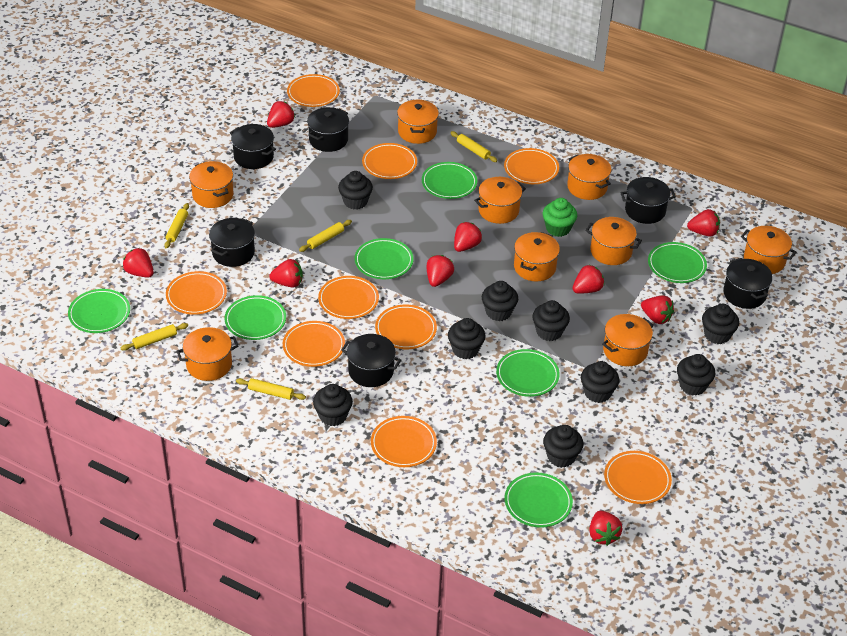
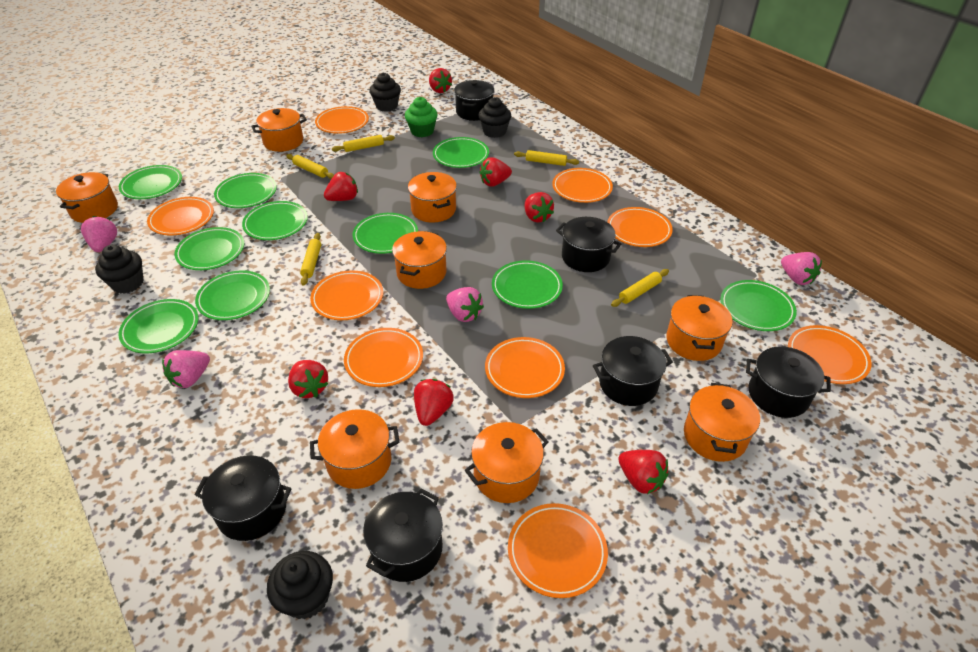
black cupcake: [313,384,353,426] [338,171,373,209] [448,318,485,359] [482,281,518,321] [532,300,570,341] [543,425,583,468] [581,361,619,403] [677,354,715,396] [702,304,739,344] = 9 -> [95,245,143,294] [267,551,333,619] [369,73,401,112] [479,97,511,138] = 4
green plate: [68,289,130,333] [225,295,286,340] [355,238,413,279] [422,162,477,199] [496,349,560,397] [505,473,573,528] [648,242,707,283] = 7 -> [118,299,199,353] [119,165,182,199] [174,227,244,270] [195,270,270,320] [214,173,277,208] [242,201,308,240] [353,213,418,254] [433,137,489,168] [492,260,563,309] [720,280,797,331] = 10
orange pot: [176,327,238,381] [189,161,234,208] [397,100,439,144] [474,177,526,224] [514,232,560,281] [567,154,611,200] [586,217,642,265] [602,314,654,366] [741,226,797,274] = 9 -> [56,172,118,223] [251,108,307,152] [310,409,400,489] [392,231,447,289] [408,172,457,223] [465,422,548,503] [666,295,733,361] [684,383,760,462] = 8
pink strawberry: none = 0 -> [81,216,117,252] [162,350,210,388] [446,287,484,322] [781,252,822,285] = 4
red strawberry: [123,248,154,278] [267,101,295,128] [269,259,303,287] [426,255,454,287] [454,222,482,252] [573,265,604,294] [589,511,622,546] [641,296,674,324] [687,209,720,237] = 9 -> [288,360,328,398] [324,172,358,201] [414,379,454,426] [429,68,452,93] [479,157,512,187] [525,192,554,222] [618,450,668,494] = 7

